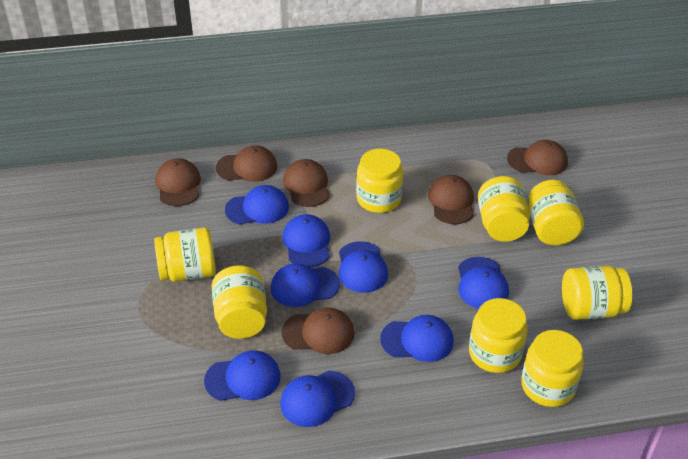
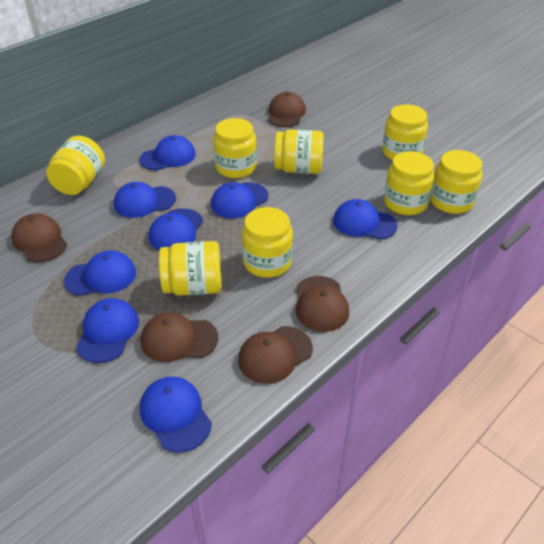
brown cap: [155,158,201,206] [216,146,277,182] [281,307,355,354] [283,159,330,207] [428,175,474,224] [507,140,568,175] = 6 -> [11,213,67,262] [141,312,218,362] [238,326,313,384] [268,92,306,127] [296,276,349,332] = 5

